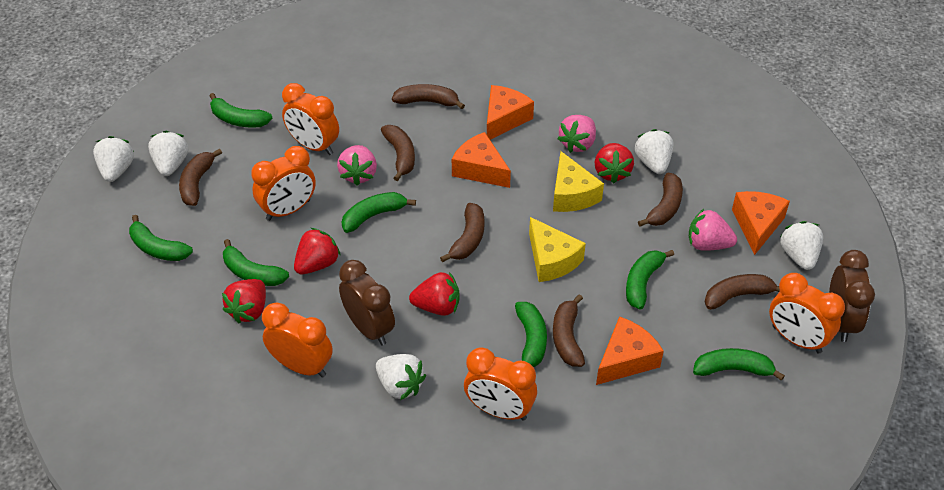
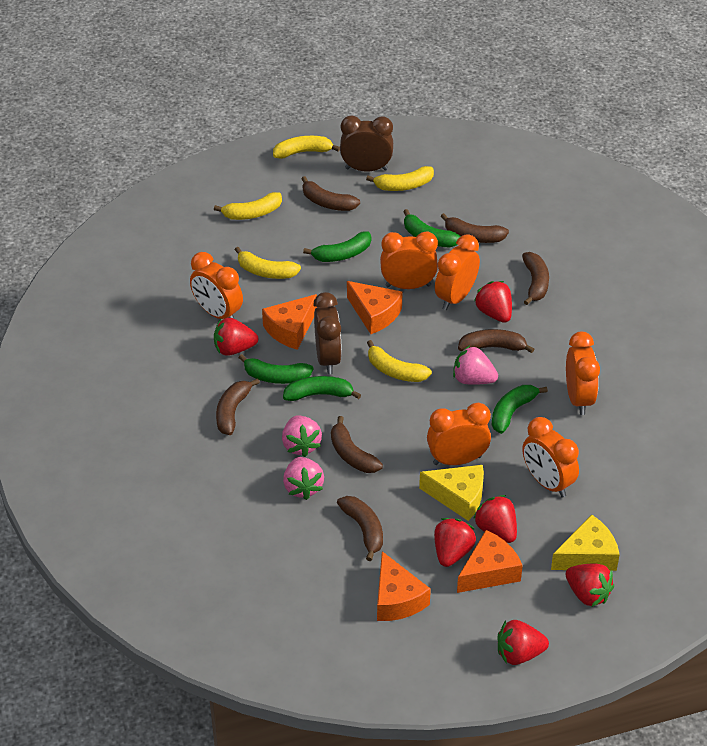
green banana: [129,215,193,261] [210,93,272,128] [223,239,289,286] [341,192,416,233] [515,302,547,367] [626,250,674,310] [693,348,785,381] = 7 -> [239,354,314,384] [283,376,361,401] [303,232,371,262] [403,209,461,248] [491,385,548,434] = 5
orange clock: [251,146,316,221] [262,302,333,377] [282,83,339,155] [464,347,537,421] [769,273,845,353] = 5 -> [190,252,243,319] [380,231,438,289] [427,403,491,465] [435,234,480,310] [522,417,579,497] [566,332,600,415] = 6
red strawberry: [222,279,266,323] [294,228,341,274] [409,272,460,316] [595,143,634,184] = 4 -> [214,318,258,356] [434,518,476,567] [473,495,517,543] [474,281,512,323] [498,620,549,665] [566,564,614,607] = 6
white strawberry: [93,136,134,182] [148,131,188,176] [376,354,426,400] [635,129,673,174] [780,221,823,270] = 5 -> none = 0
yellow banana: none = 0 -> [214,192,282,220] [235,247,301,279] [273,136,340,159] [366,166,434,191] [367,340,432,382] = 5

